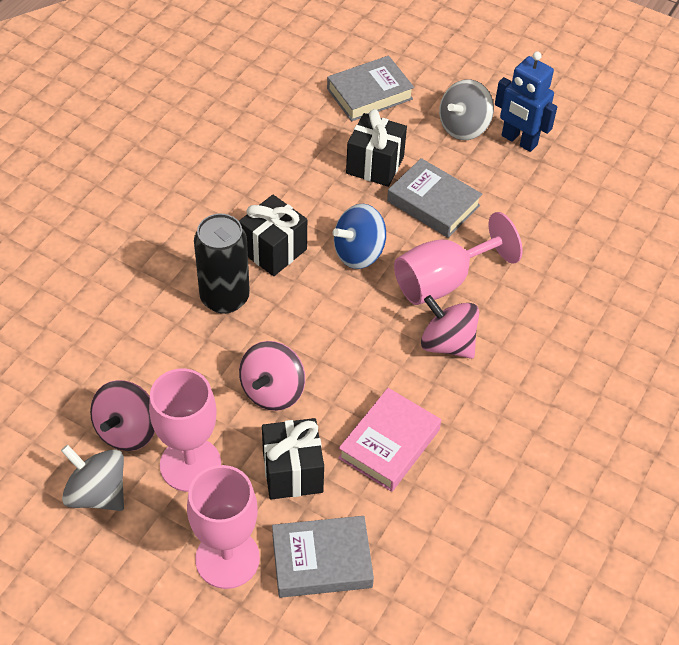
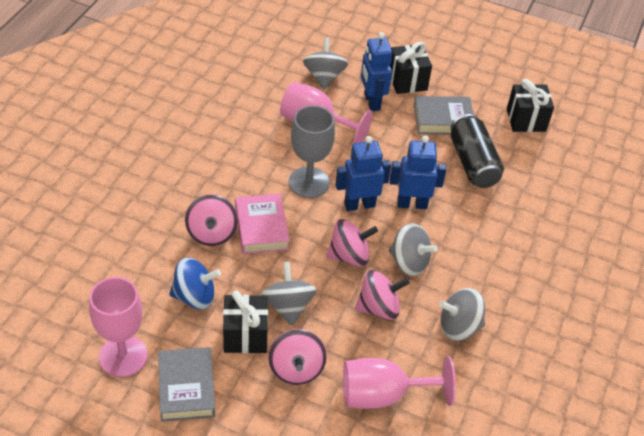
blue robot: [495,51,557,152] = 1 -> [335,136,391,211] [361,32,392,111] [390,135,447,209] = 3
grey book: [272,516,374,598] [327,56,414,121] [387,158,482,238] = 3 -> [158,347,215,422] [414,96,473,134] = 2
grey goblet: none = 0 -> [289,105,335,198] = 1
grey spinning top: [61,445,124,511] [439,79,494,140] = 2 -> [261,262,317,326] [303,37,348,89] [389,223,438,276] [439,288,485,341] = 4
pink spinning top: [90,380,155,451] [239,341,305,411] [421,295,479,359] = 3 -> [185,194,238,246] [268,329,327,385] [326,219,378,267] [355,270,410,320] = 4

